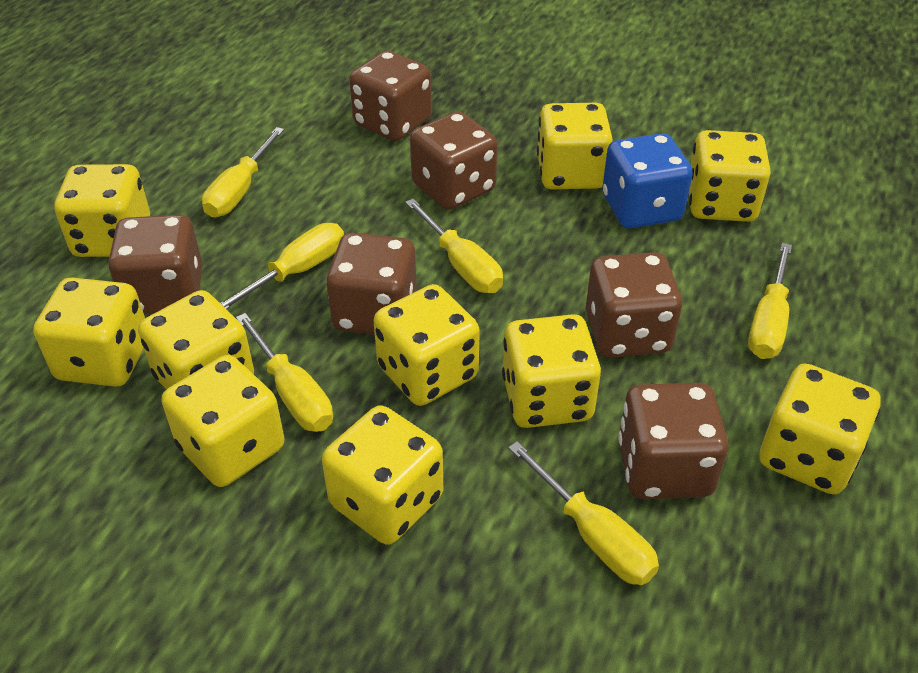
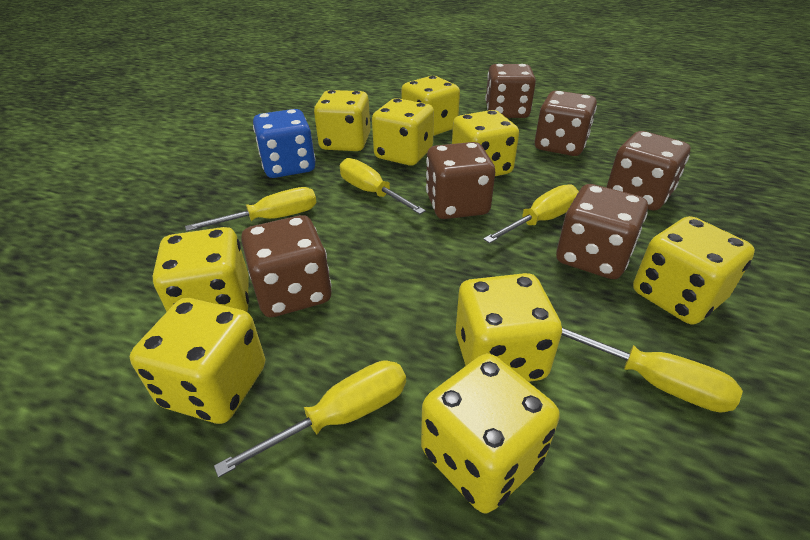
yellow dice: [33,278,145,387] [54,164,150,257] [138,290,254,390] [161,355,284,487] [322,405,443,545] [374,284,480,406] [502,314,601,428] [537,103,613,189] [689,130,771,222] [759,363,881,495] = 10 -> [130,298,265,424] [153,227,249,312] [314,90,371,151] [372,98,434,166] [401,76,460,136] [421,354,560,513] [452,110,519,176] [455,273,562,382] [633,216,755,324] = 9
yellow screwdriver: [202,127,284,217] [220,223,344,309] [236,313,333,432] [405,199,503,293] [508,441,659,585] [748,243,792,359] = 6 -> [185,187,317,231] [214,360,406,478] [340,158,426,214] [483,185,579,244] [562,328,743,412] = 5

